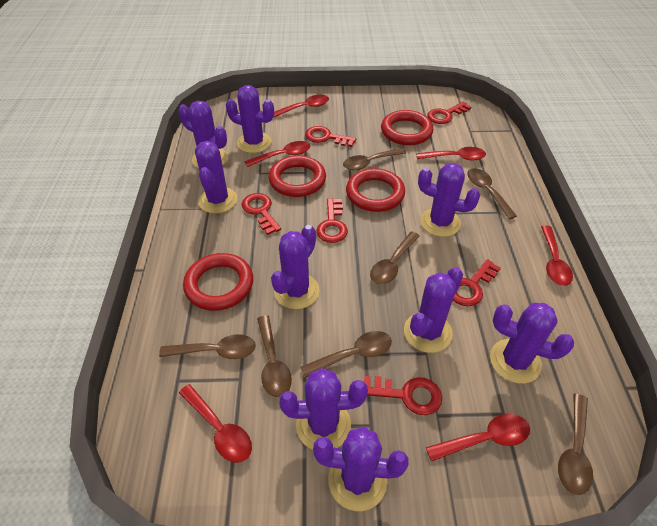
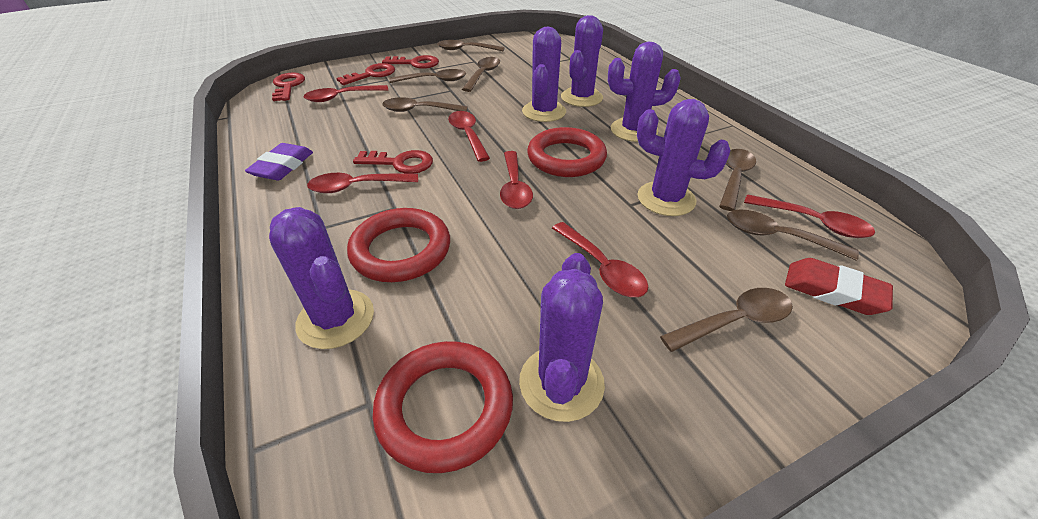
purple cactus: [178,101,228,168] [195,141,237,214] [226,85,274,153] [271,225,320,309] [279,368,368,449] [313,426,409,511] [404,267,463,353] [418,163,480,237] [490,303,574,384] = 9 -> [269,207,374,349] [519,253,605,422] [522,27,566,122] [561,15,603,107] [608,42,681,142] [637,99,730,216] = 6
purple eraser: none = 0 -> [245,143,313,180] = 1
red eraser: none = 0 -> [785,258,893,315] = 1
red key: [242,193,281,235] [305,126,356,147] [316,198,348,243] [364,376,442,415] [427,102,471,124] [453,259,501,306] = 6 -> [272,72,305,101] [336,63,395,85] [353,150,433,174] [382,55,439,69] = 4
red ring: [183,253,253,311] [269,155,326,197] [346,168,405,212] [381,110,433,145] = 4 -> [347,208,450,282] [373,341,513,473] [527,127,607,177] = 3

